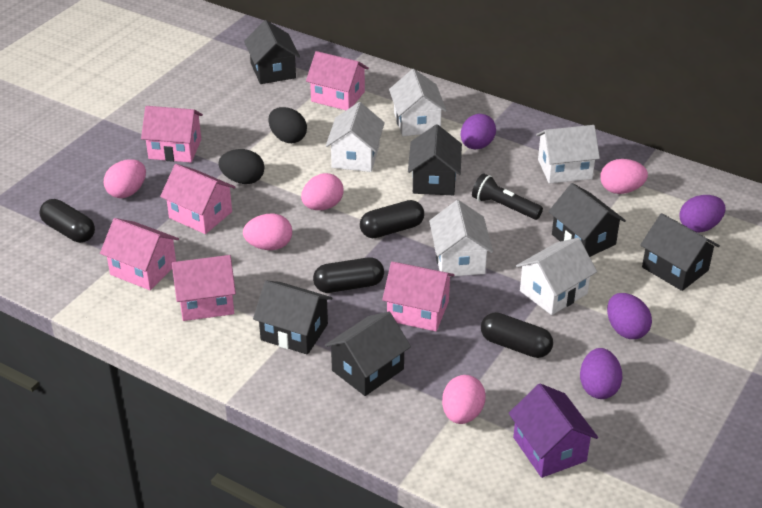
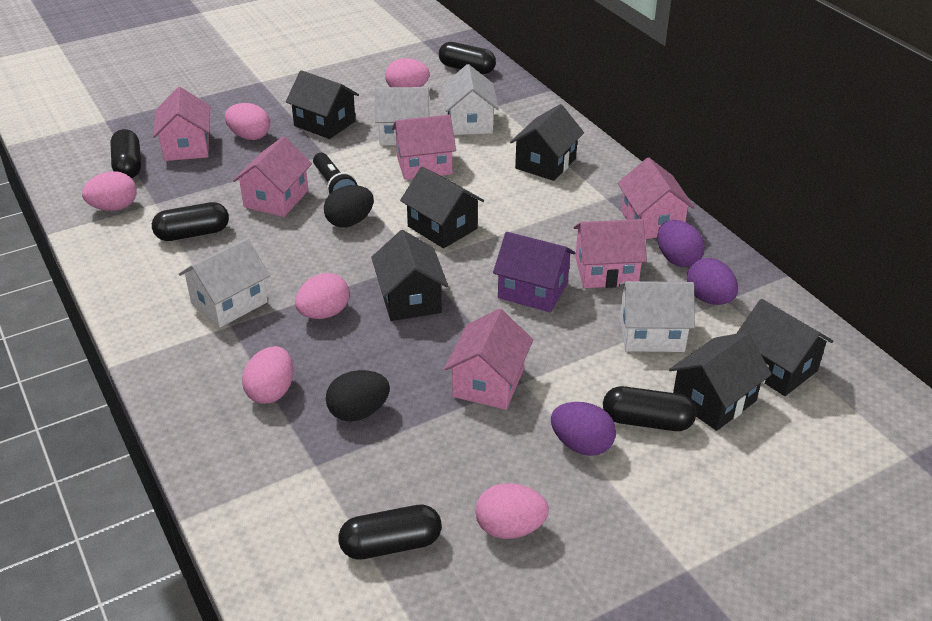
black capsule: [39,199,95,243] [313,257,384,293] [360,200,424,238] [481,312,553,358] = 4 -> [110,129,141,178] [152,202,229,241] [338,505,442,560] [439,42,496,74] [603,386,696,431] = 5
pink egg: [104,159,146,198] [243,214,292,250] [301,173,343,210] [442,375,486,424] [600,159,648,194] = 5 -> [82,171,137,211] [225,103,270,140] [242,346,293,404] [295,273,350,319] [385,58,430,87] [475,483,549,539] = 6
purple egg: [461,114,496,149] [580,348,622,399] [607,293,652,339] [679,195,726,233] = 4 -> [551,402,616,456] [657,220,705,267] [687,258,738,305] = 3
white house: [326,102,385,172] [389,69,447,136] [429,200,493,277] [516,238,597,315] [536,125,600,184] = 5 -> [179,238,270,327] [375,87,430,145] [442,64,499,135] [619,281,695,352] = 4

